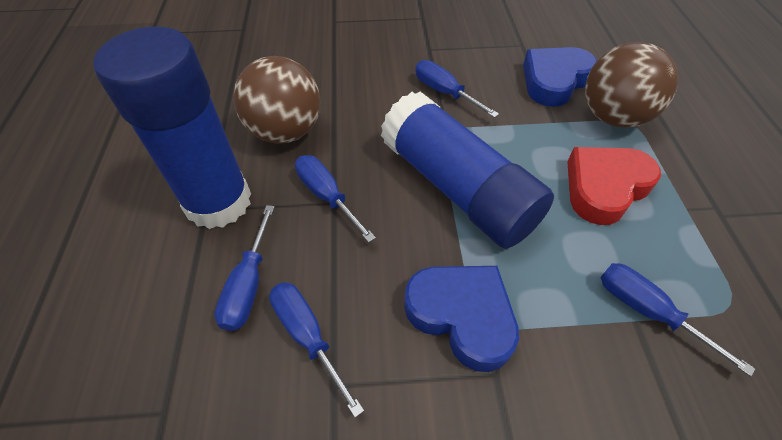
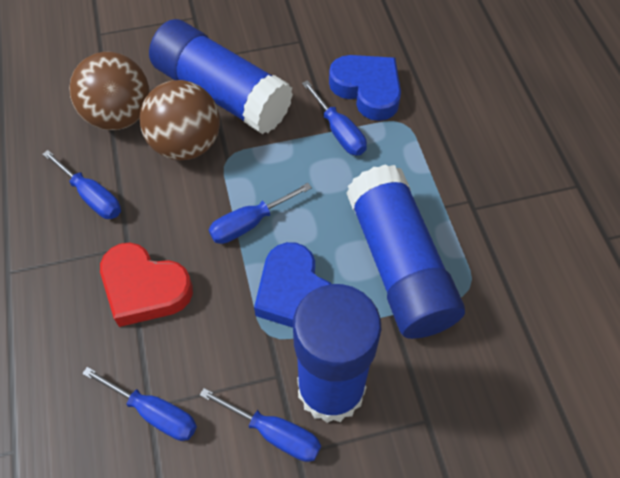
blue glue stick: [93,26,251,229] [381,92,554,249] = 2 -> [149,19,293,134] [293,284,381,423] [346,165,465,339] = 3

